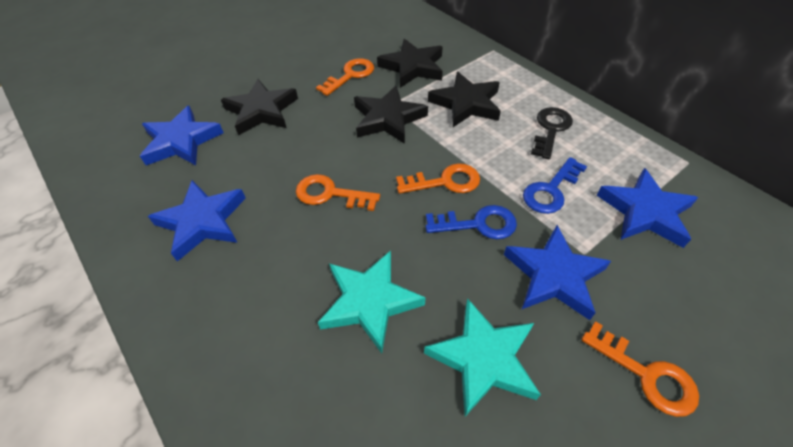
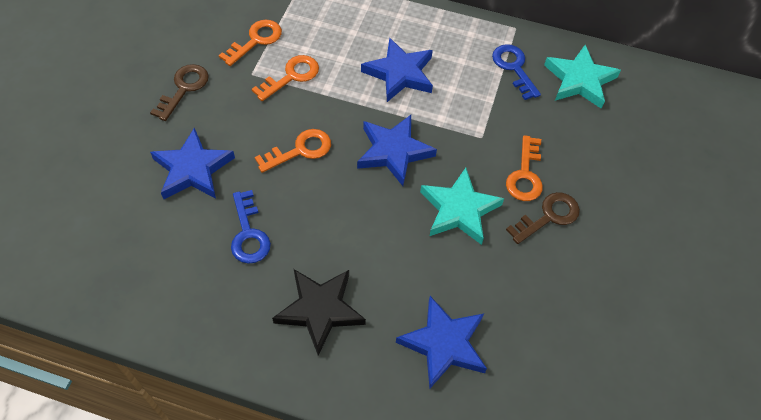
black key: [531,107,573,159] = 1 -> none = 0
black star: [221,79,298,135] [354,85,428,144] [377,39,443,88] [428,72,501,127] = 4 -> [272,269,366,355] = 1
brown key: none = 0 -> [150,64,209,121] [506,192,580,244] = 2

